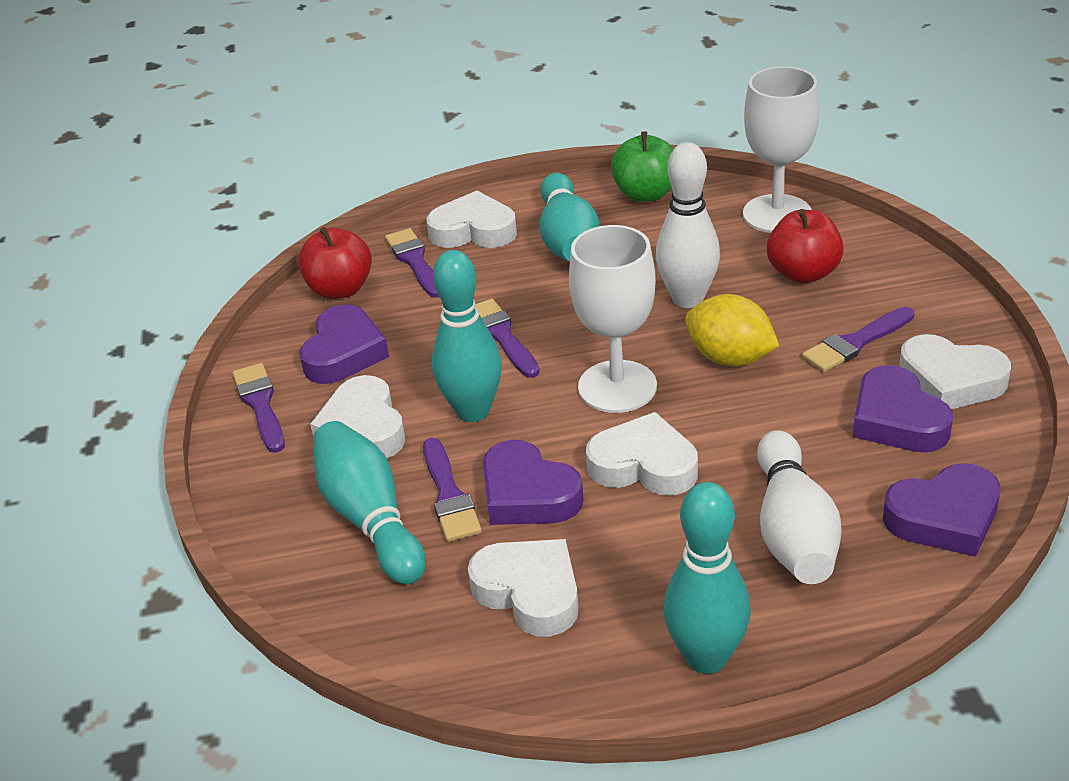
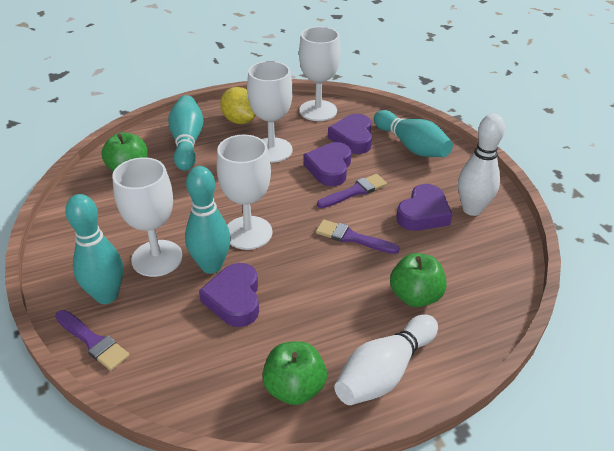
green apple: [611,132,674,202] = 1 -> [102,132,148,172] [262,341,327,405] [390,253,447,307] = 3
purple brush: [233,363,285,453] [385,228,439,298] [423,438,482,542] [475,299,540,378] [802,307,914,372] = 5 -> [55,310,130,371] [316,220,400,254] [317,174,387,208] = 3
red apple: [298,227,372,299] [767,209,844,283] = 2 -> none = 0
white goblet: [569,225,657,413] [743,66,819,233] = 2 -> [112,157,183,277] [217,135,272,250] [247,61,293,163] [299,26,341,121] = 4
white heart: [310,375,405,458] [427,191,517,248] [468,539,579,637] [586,412,698,495] [899,334,1011,409] = 5 -> none = 0

